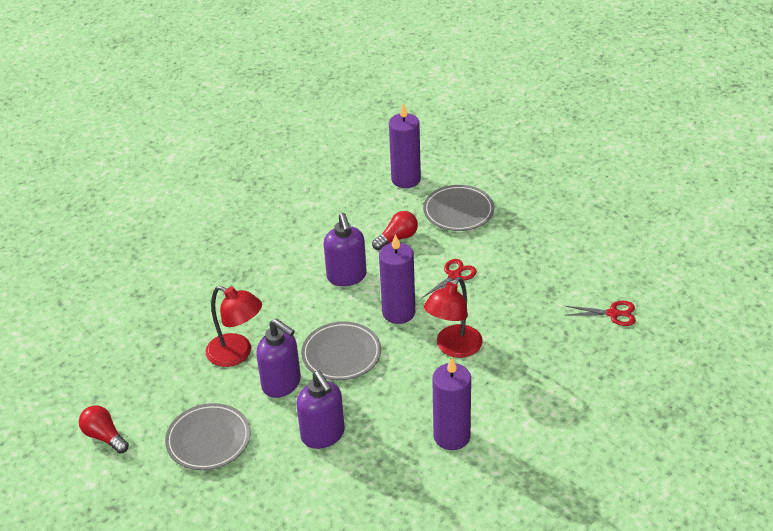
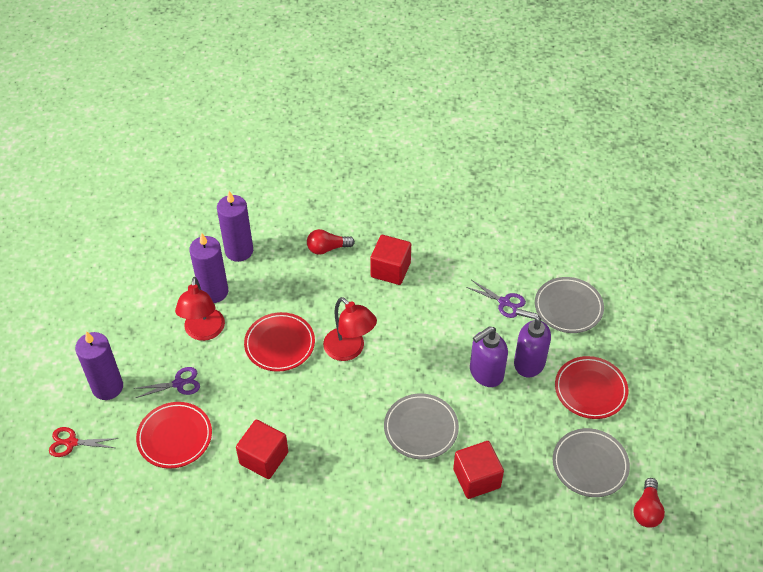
purple scissors: none = 0 -> [134,367,200,398] [466,280,526,318] = 2
purple soap dispenser: [256,319,301,398] [296,371,345,449] [323,213,367,286] = 3 -> [470,326,508,387] [514,309,551,377] = 2
red cube: none = 0 -> [236,420,289,479] [370,235,411,285] [453,441,504,499] = 3
red plate: none = 0 -> [136,402,212,469] [244,312,315,372] [555,356,628,419] = 3
red scissors: [422,259,477,298] [565,301,636,326] = 2 -> [49,427,118,457] = 1

